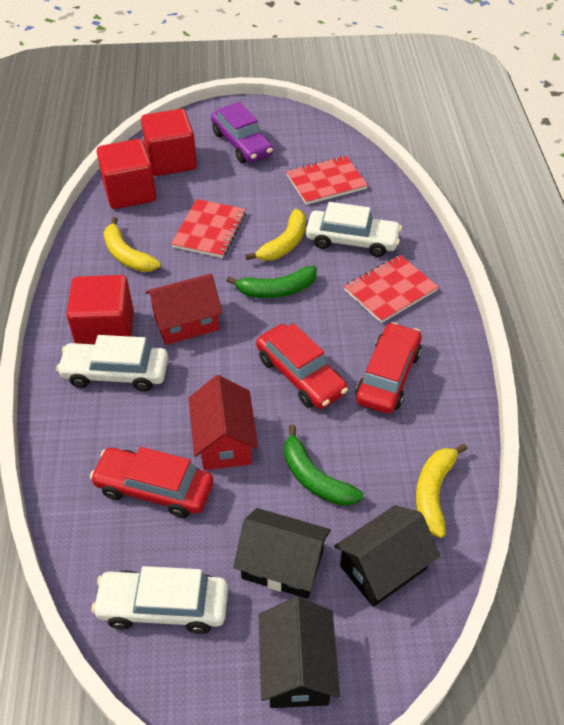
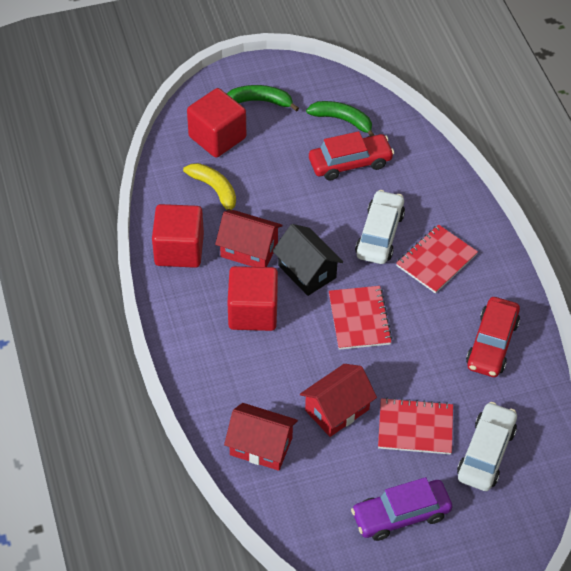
black house: [233,508,331,599] [259,597,340,708] [334,505,440,607] = 3 -> [272,224,343,296] = 1
red car: [90,447,213,518] [256,323,348,409] [356,322,422,414] = 3 -> [309,131,394,181] [466,297,520,377] = 2
red house: [146,274,223,345] [189,375,258,470] = 2 -> [215,210,283,267] [224,403,298,471] [300,364,377,437] = 3
white car: [56,335,168,391] [92,566,228,634] [306,202,402,257] = 3 -> [355,190,405,264] [457,402,517,491] = 2
yellow banana: [104,217,161,272] [245,209,306,261] [416,443,468,538] = 3 -> [183,163,236,211] = 1

